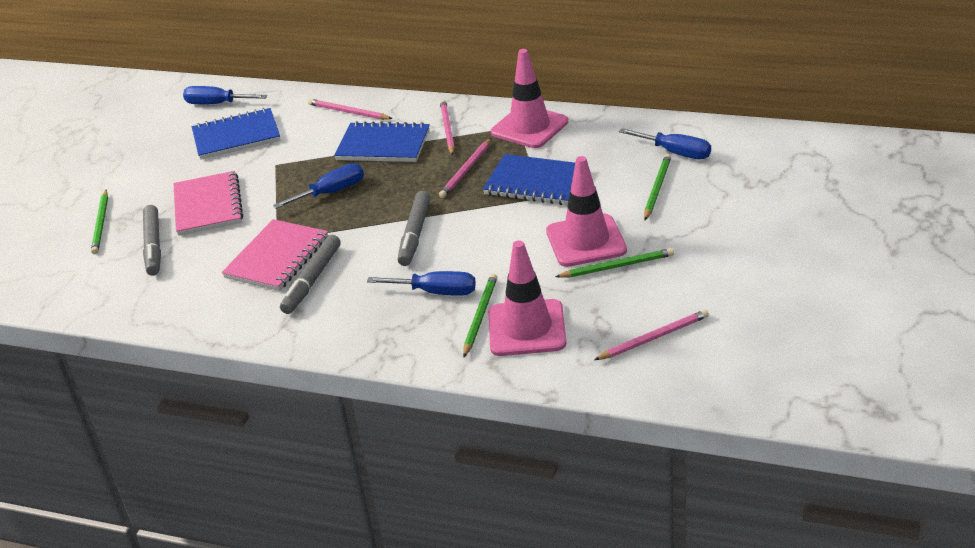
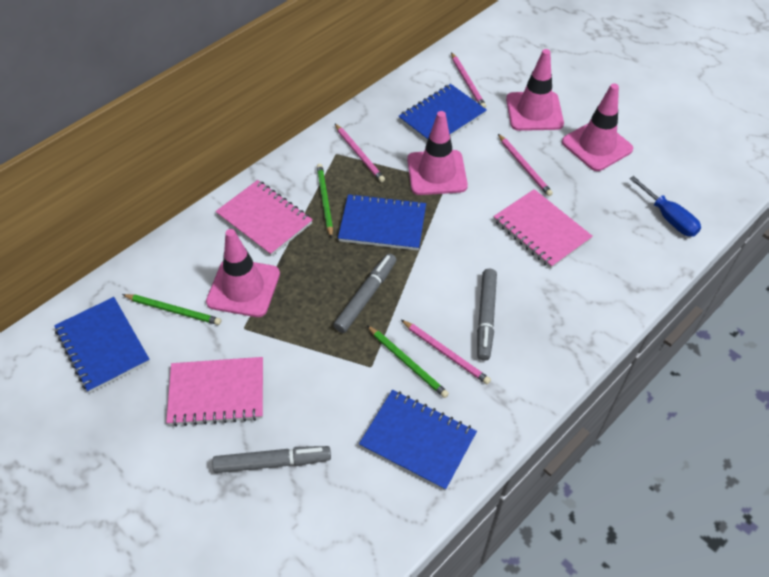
blue notebook: [192,108,280,160] [334,121,430,162] [483,154,575,205] = 3 -> [54,297,150,393] [338,194,426,251] [359,390,477,491] [398,84,487,141] = 4
blue screwdriver: [183,86,267,104] [273,163,364,209] [367,271,476,296] [619,128,711,159] = 4 -> [629,176,701,237] = 1
green pencil: [91,190,108,254] [463,274,497,358] [555,248,674,278] [644,154,671,220] = 4 -> [122,294,221,325] [317,164,333,238] [367,325,449,398] = 3
pink notebook: [173,171,243,236] [222,219,328,291] = 2 -> [166,357,263,427] [215,180,313,256] [494,189,593,269] = 3
pink traffic cone: [489,241,567,356] [491,49,568,148] [546,156,627,267] = 3 -> [206,229,280,317] [407,111,468,195] [506,49,564,131] [562,83,633,171] = 4

